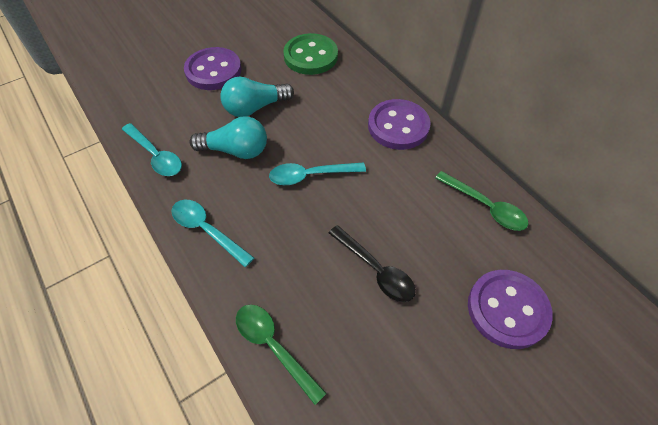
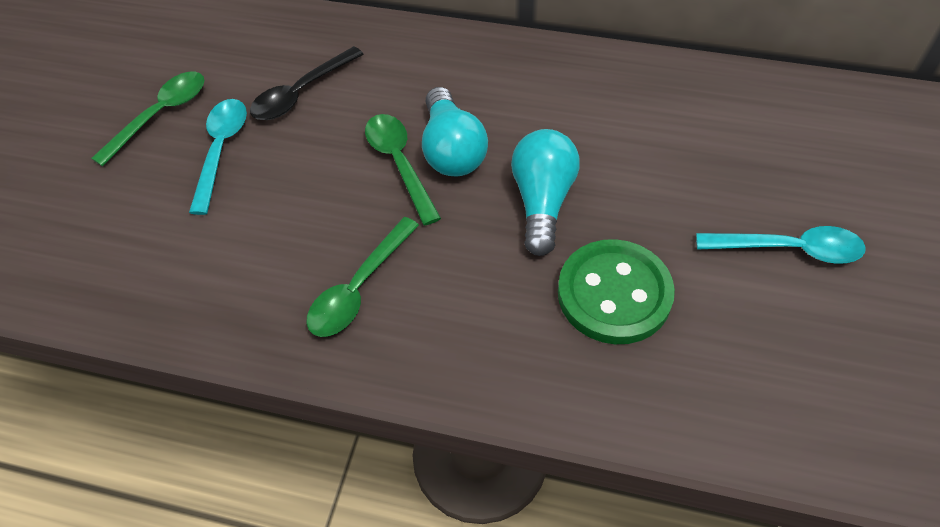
green spoon: [236,305,327,405] [435,171,529,231] = 2 -> [91,72,205,166] [306,217,419,337] [365,114,441,225] = 3
purple button: [184,47,242,90] [368,99,431,150] [468,270,553,349] = 3 -> none = 0
turquoise spoon: [122,123,182,176] [171,200,254,267] [269,162,366,185] = 3 -> [189,99,247,215] [696,226,866,264] = 2

